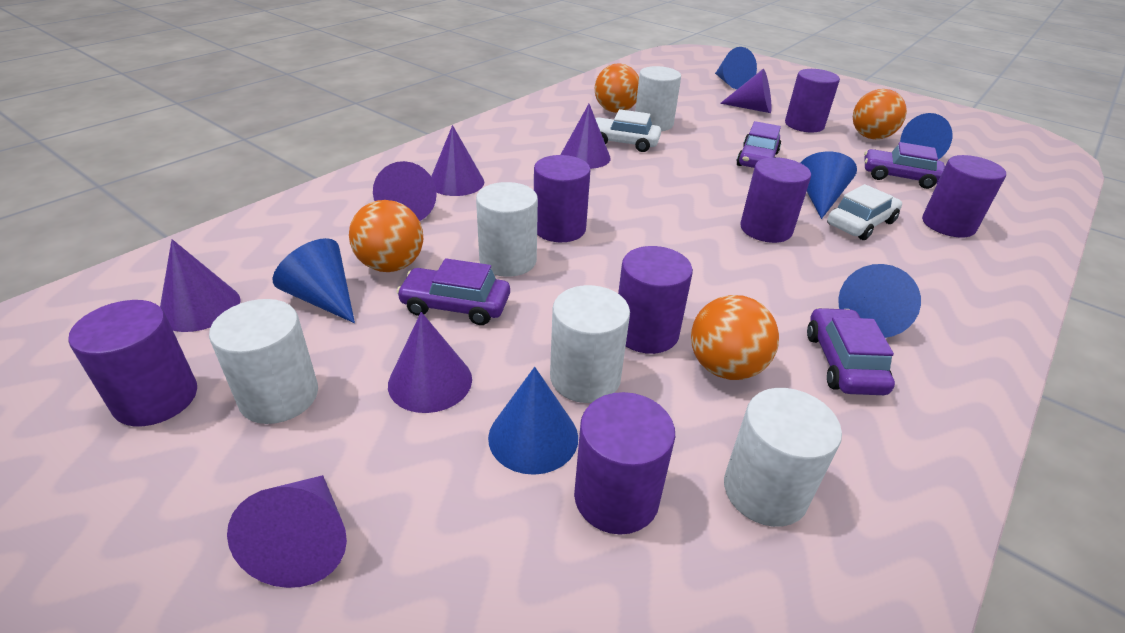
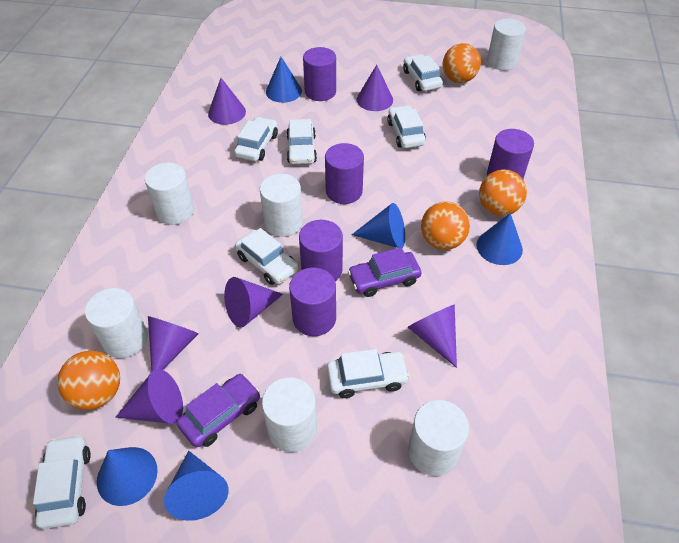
blue cone: [273,238,355,323] [488,367,578,475] [715,47,757,89] [801,152,857,219] [838,264,921,338] [900,113,952,160] = 6 -> [97,447,158,506] [164,451,229,521] [266,57,302,103] [352,203,405,248] [476,213,523,265] = 5
purple car: [397,258,510,325] [736,121,781,168] [807,307,895,395] [864,142,945,189] = 4 -> [177,374,260,447] [348,247,421,297] = 2
purple cone: [160,239,241,332] [227,475,347,588] [373,161,437,221] [388,312,472,413] [431,125,484,196] [561,104,611,169] [720,69,772,113] = 7 -> [115,369,183,424] [148,316,199,371] [208,78,246,125] [224,277,283,328] [356,65,393,111] [408,305,457,368] = 6
purple cylinder: [68,300,197,426] [534,155,590,242] [574,392,675,535] [618,246,693,354] [740,157,811,243] [785,69,840,133] [922,155,1006,238] = 7 -> [289,268,336,336] [299,220,343,281] [303,47,336,101] [325,143,364,204] [487,129,534,179] = 5
white car: [595,109,661,152] [827,184,902,240] = 2 -> [33,435,91,529] [234,117,278,161] [235,228,299,285] [286,119,317,164] [327,349,410,398] [387,105,426,148] [403,54,443,91] = 7
white cylinder: [209,299,318,424] [476,182,538,277] [550,285,630,403] [635,66,681,131] [724,388,842,527] = 5 -> [85,288,148,358] [145,163,194,225] [260,174,303,237] [262,377,317,452] [408,400,469,476] [487,19,526,70] = 6

